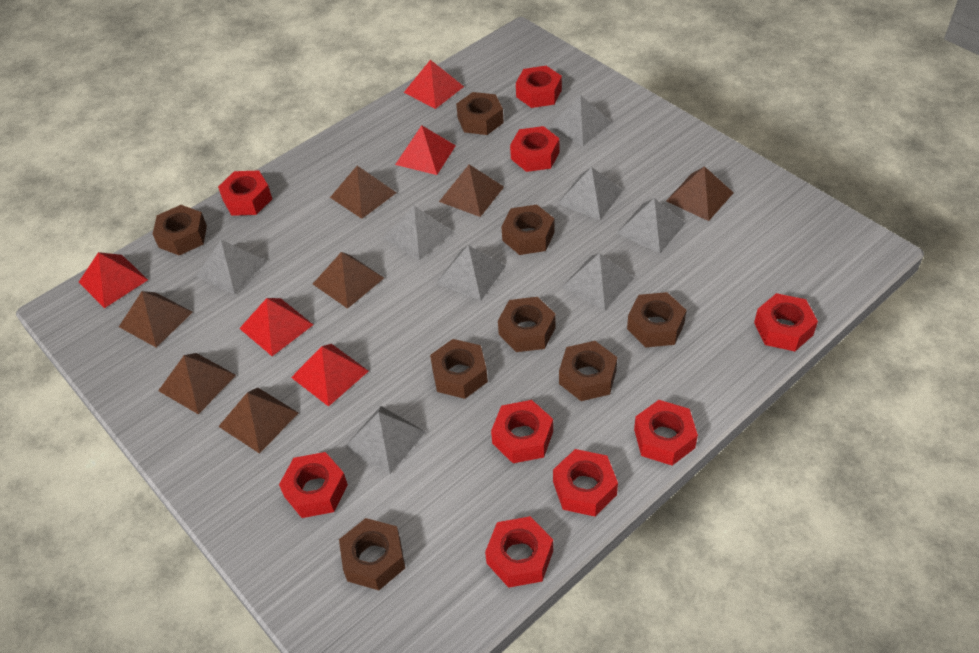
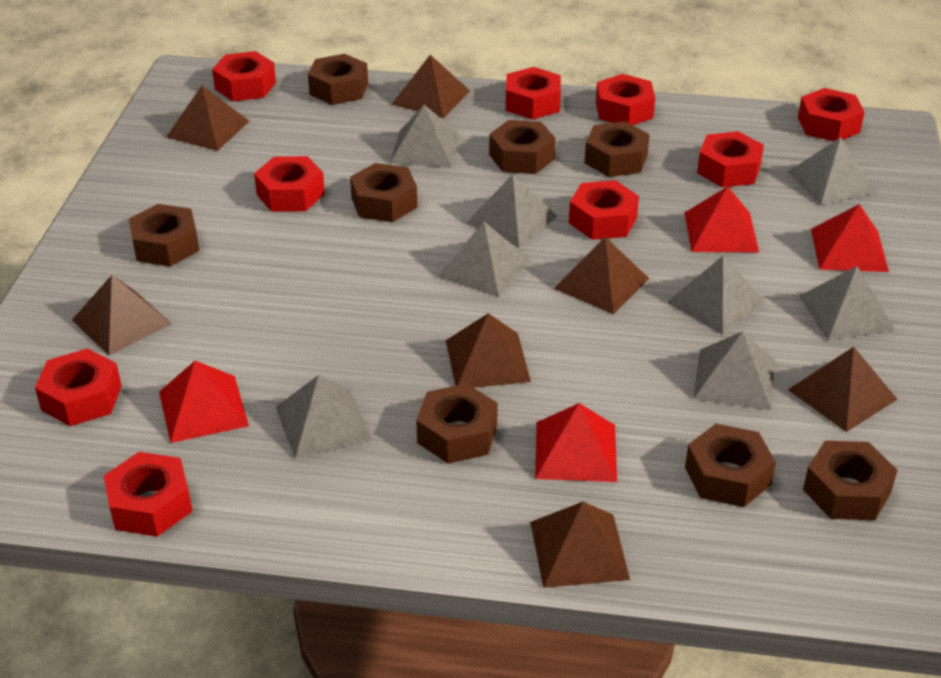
red pyramid: [79,252,148,308] [239,298,313,356] [291,344,369,407] [395,125,456,175] [404,60,464,109] = 5 -> [159,361,249,443] [535,403,617,482] [684,186,759,252] [811,204,889,272] = 4

